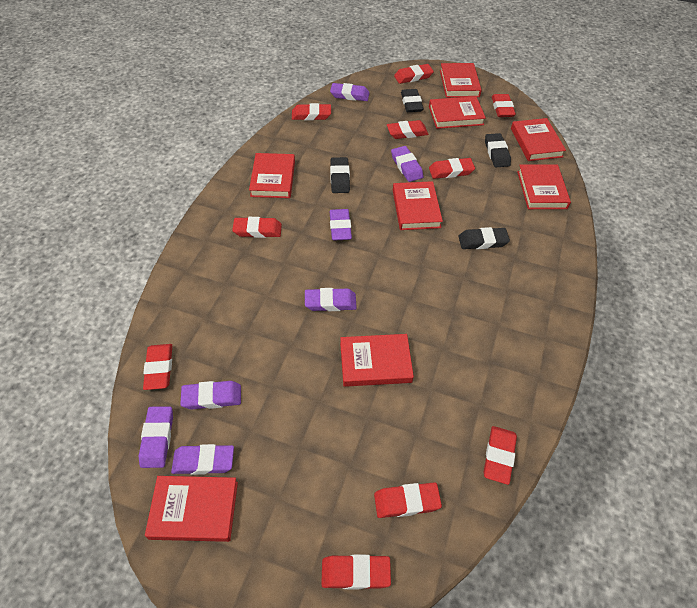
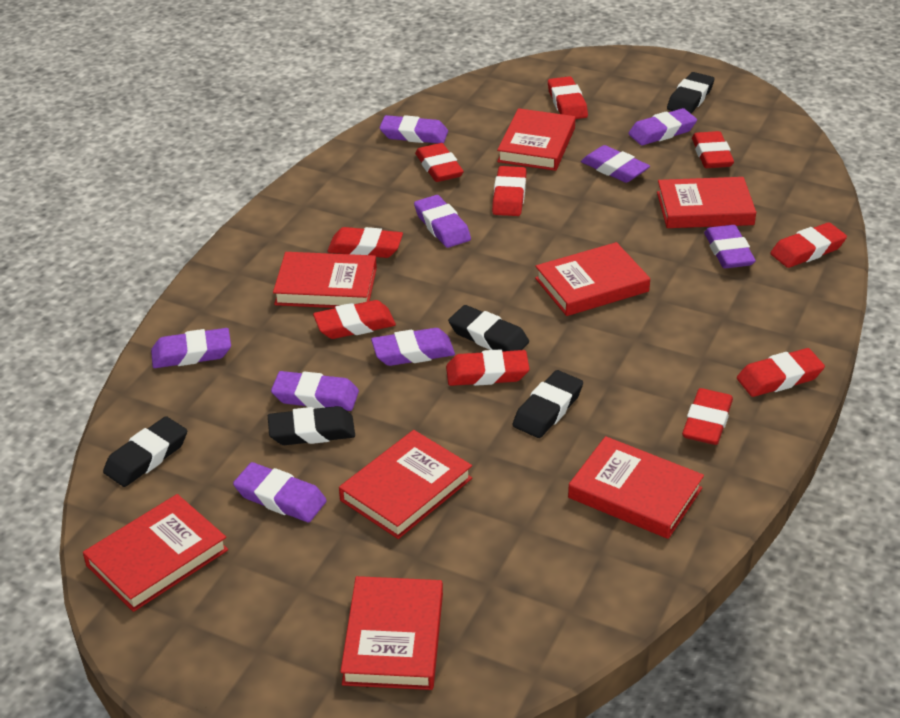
black eraser: [330,157,350,193] [401,89,424,112] [458,227,510,249] [485,133,511,167] = 4 -> [103,417,187,487] [268,406,355,445] [448,305,529,351] [513,370,583,438] [667,72,715,114] = 5
purple eraser: [139,406,173,468] [171,444,234,475] [180,381,241,409] [305,288,357,311] [330,83,369,101] [330,209,352,241] [391,146,424,182] = 7 -> [151,328,231,368] [233,462,327,522] [271,371,359,411] [371,328,455,366] [379,115,448,143] [414,195,471,248] [581,145,650,183] [628,108,697,145] [704,225,756,268] = 9

